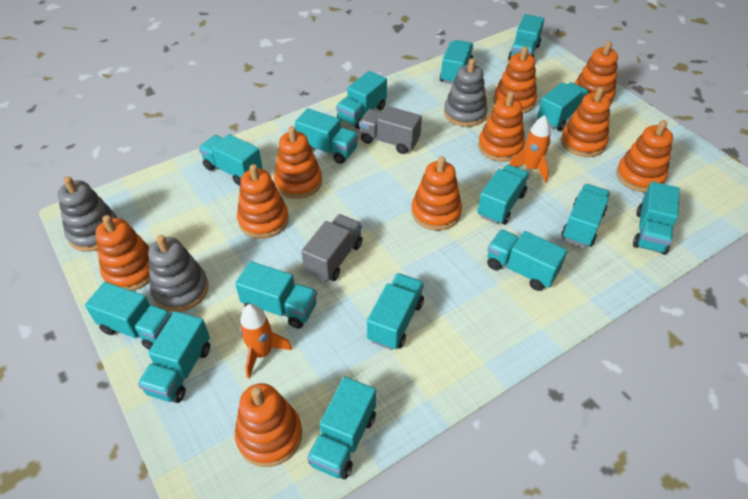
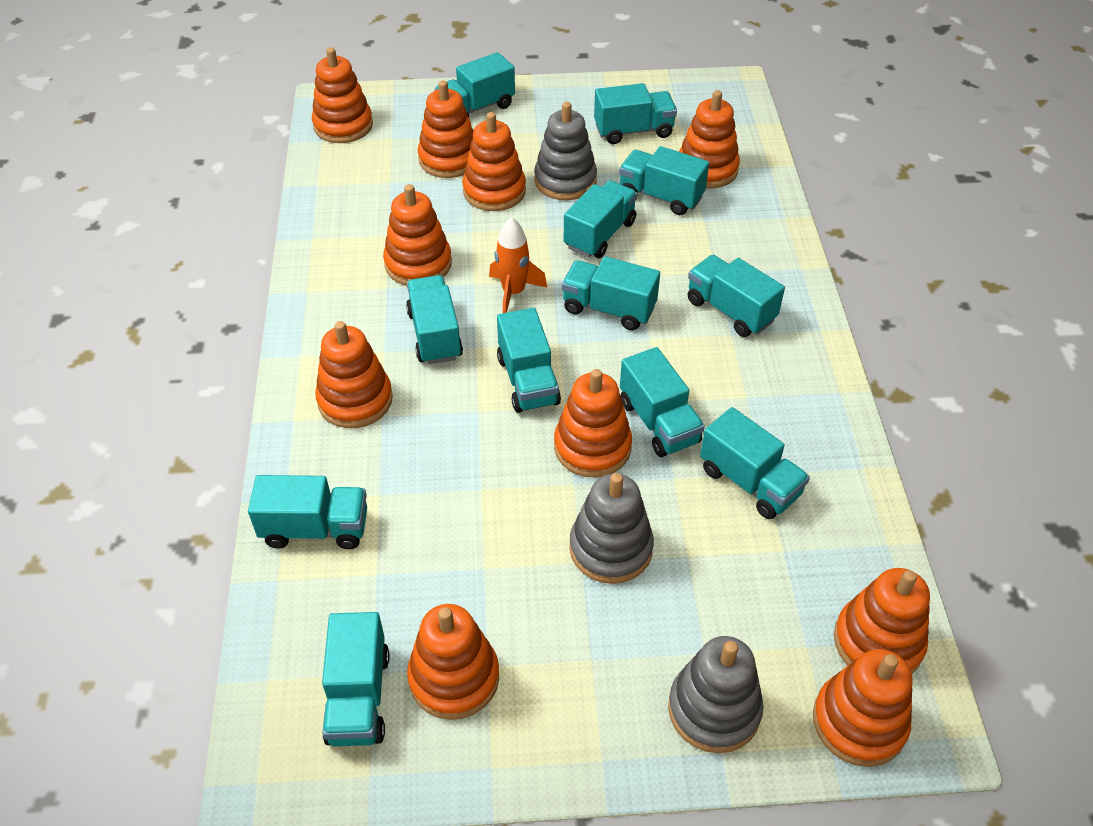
grey truck: [301,214,362,282] [359,106,422,154] = 2 -> none = 0
orange rocket: [239,304,292,378] [509,115,551,183] = 2 -> [489,217,547,313] = 1
turquoise truck: [85,282,172,350] [138,311,210,403] [199,134,262,186] [235,261,317,329] [295,108,358,164] [307,377,376,479] [336,71,387,129] [367,273,424,350] [440,40,473,84] [477,165,529,225] [487,230,567,291] [508,14,545,61] [537,82,589,131] [561,184,610,247] [633,182,680,255] = 15 -> [248,475,367,549] [322,612,389,746] [406,275,463,364] [435,52,515,117] [497,308,561,413] [562,256,660,331] [564,180,637,258] [594,83,677,144] [619,146,709,215] [620,347,705,457] [688,255,785,337] [700,407,810,519] = 12

